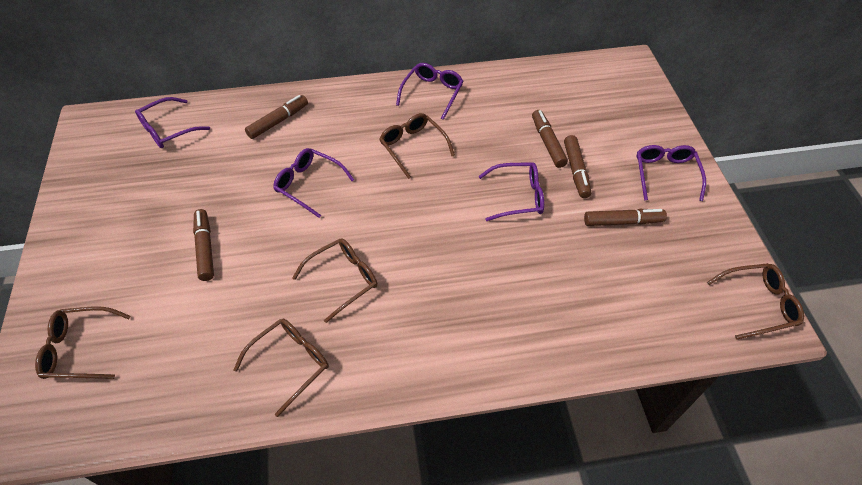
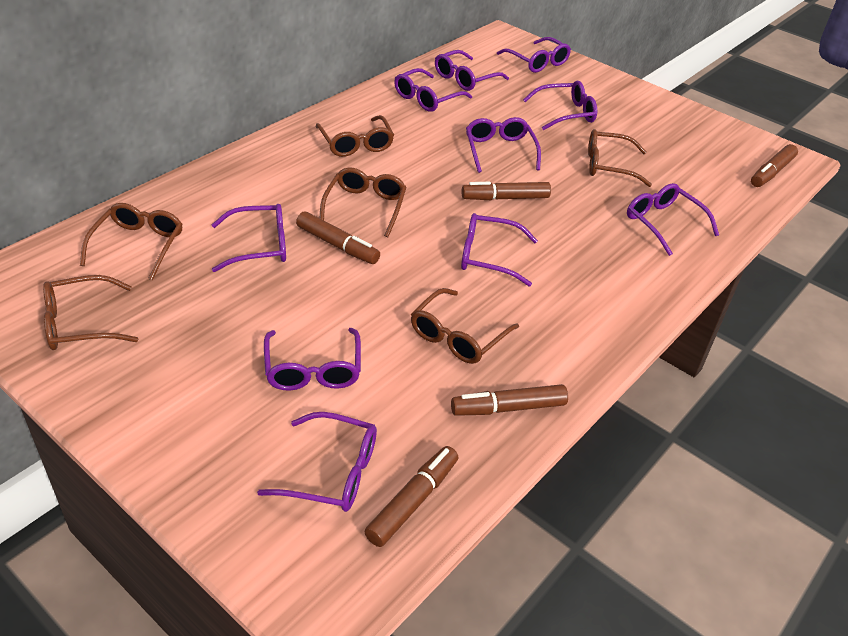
brown glasses: [35,306,131,379] [234,319,329,417] [292,238,377,323] [379,113,455,179] [707,263,804,340] = 5 -> [43,275,138,350] [80,203,183,280] [316,115,394,157] [320,168,407,238] [411,288,519,364] [588,129,652,187] = 6
purple glasses: [135,97,210,148] [273,148,354,218] [396,63,463,120] [479,162,544,221] [636,145,706,201] = 5 -> [211,204,286,272] [257,412,377,512] [264,328,361,391] [394,68,472,112] [435,50,509,91] [461,213,538,286] [466,117,541,173] [497,37,571,73] [523,81,597,130] [627,183,719,256] = 10

